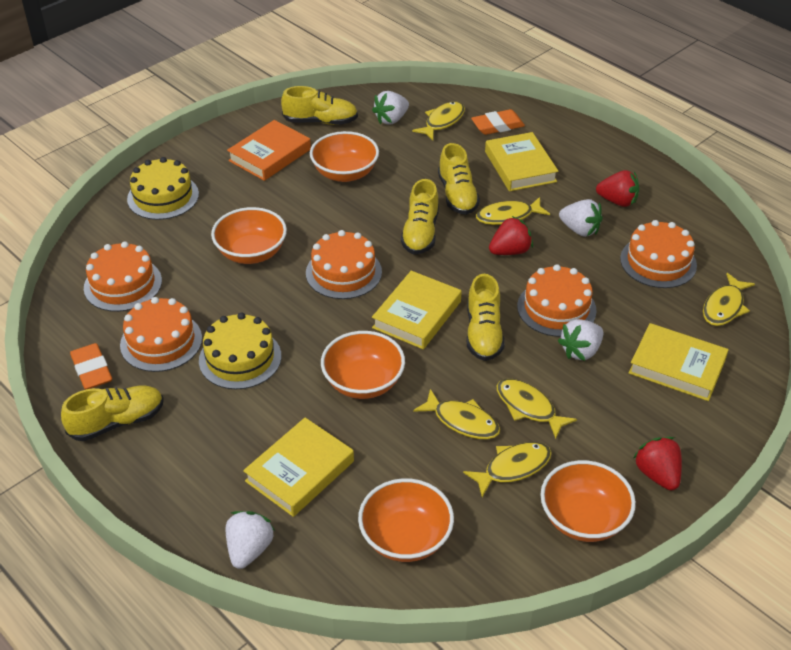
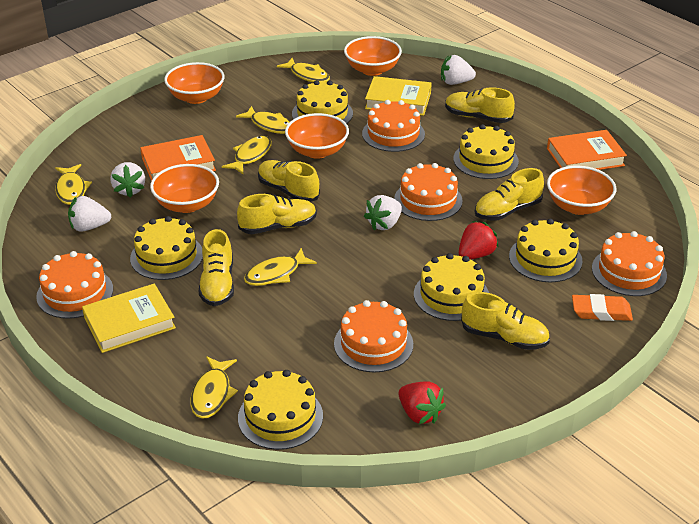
orange book: [227,120,311,181] = 1 -> [140,135,216,181] [547,130,627,170] = 2
orange eraser: [70,343,112,390] [471,109,525,135] = 2 -> [572,294,633,321] = 1
red strawberry: [489,216,533,255] [596,170,639,207] [633,437,682,490] = 3 -> [398,381,446,424] [459,221,498,260] = 2
yellow book: [243,418,354,517] [372,271,462,349] [485,132,558,191] [628,323,729,401] = 4 -> [82,284,176,353] [365,76,432,116] = 2
yellow cake: [127,157,199,220] [199,312,281,389] = 2 -> [130,216,203,280] [238,370,323,450] [292,80,353,124] [414,253,489,321] [454,124,519,179] [509,219,582,282] = 6
yellow shoe: [61,385,164,441] [281,86,358,125] [401,179,439,254] [438,143,480,215] [467,274,505,361] = 5 -> [199,229,234,306] [237,194,317,234] [258,160,320,202] [445,87,515,123] [461,292,550,350] [475,168,544,220] = 6

